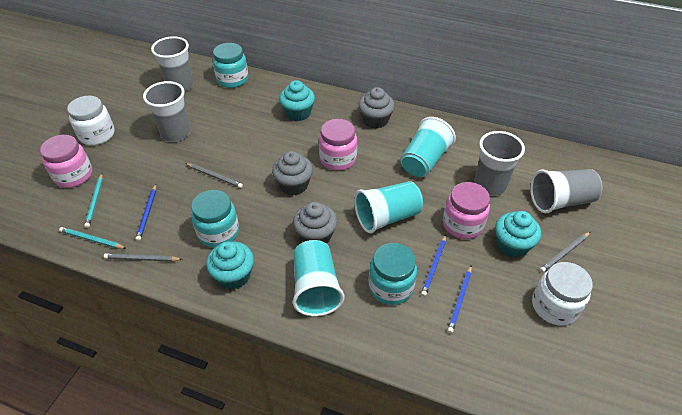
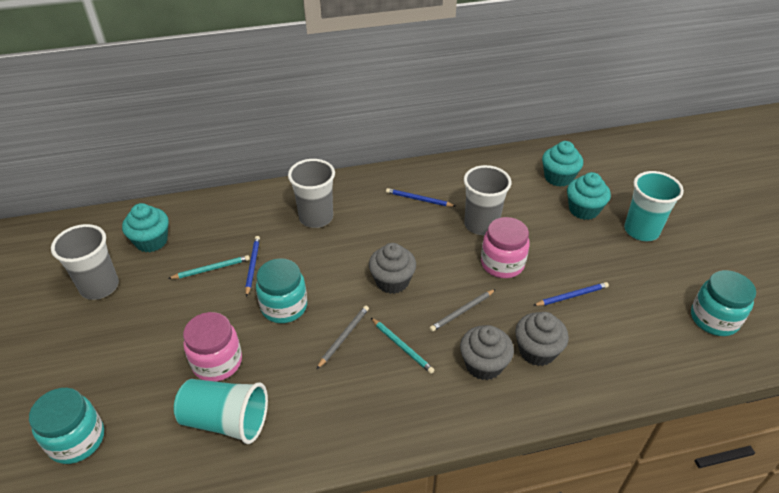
grey cup: [143,81,190,142] [151,36,194,92] [474,131,525,196] [530,169,603,213] = 4 -> [51,224,119,300] [288,159,335,228] [464,165,511,235] = 3
grey pencil: [104,253,183,262] [185,163,243,188] [540,232,590,272] = 3 -> [317,306,369,369] [430,289,496,332] = 2
pink jar: [40,135,92,188] [319,119,357,171] [443,182,490,239] = 3 -> [183,312,242,382] [481,217,530,278] = 2
turquoise cup: [293,240,344,316] [354,181,423,234] [400,117,456,177] = 3 -> [174,379,268,444] [624,171,684,241] = 2
white jar: [67,96,115,145] [532,262,593,325] = 2 -> none = 0

